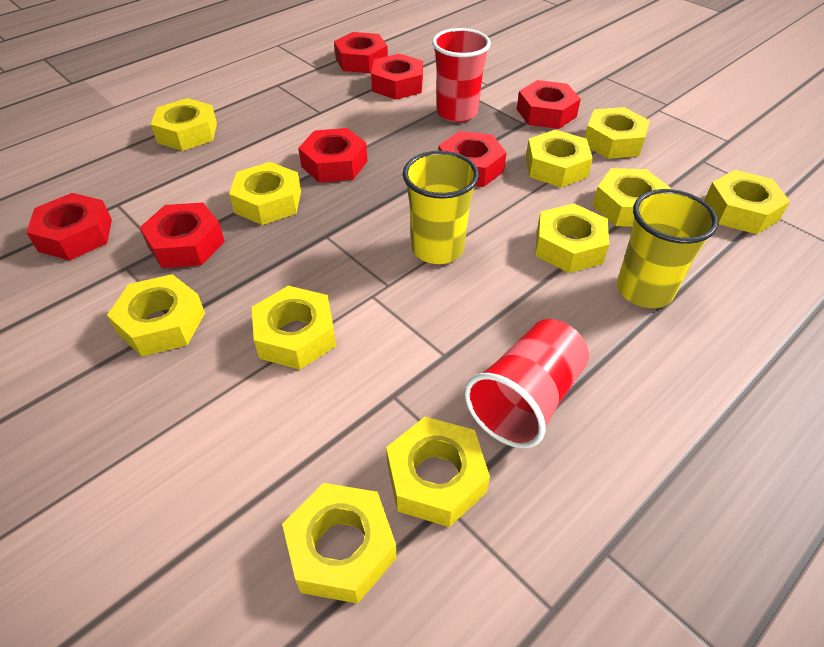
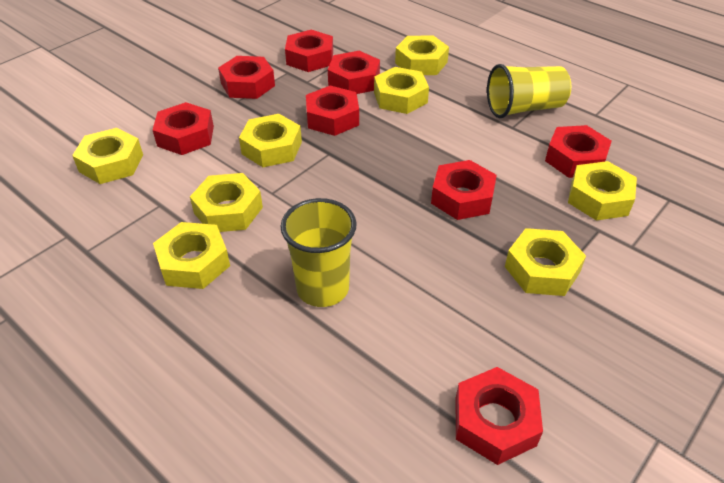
red cup: [432,28,491,122] [464,319,589,448] = 2 -> none = 0
red nut: [26,193,112,260] [140,203,225,268] [298,128,367,183] [334,32,388,73] [371,53,423,100] [439,131,507,187] [517,80,581,129] = 7 -> [153,102,214,155] [218,56,275,99] [285,30,333,72] [306,86,359,136] [328,51,380,94] [431,160,497,220] [455,367,543,465] [545,125,612,178] = 8
yellow nut: [107,274,205,356] [151,98,217,151] [229,162,301,225] [252,286,336,370] [282,483,397,604] [386,417,490,527] [526,130,593,188] [535,203,609,273] [585,107,650,159] [592,168,672,227] [704,170,790,234] = 11 -> [72,128,143,184] [153,222,230,289] [190,173,263,232] [239,114,302,167] [374,67,429,114] [395,35,449,75] [505,228,586,296] [568,161,637,221] = 8

